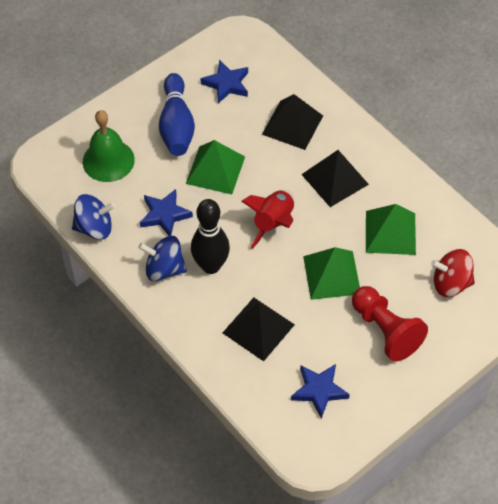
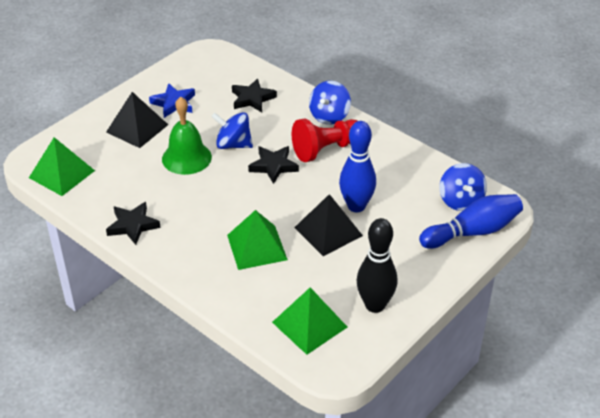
black pyramid: [223,297,295,361] [262,94,323,150] [301,150,369,207] = 3 -> [106,92,168,148] [294,194,363,256] = 2
black star: none = 0 -> [106,202,161,245] [232,78,277,112] [248,146,299,184] = 3
blue bowling pin: [159,73,195,156] = 1 -> [339,121,376,212] [419,194,523,249] = 2
blue spinning top: [72,194,115,240] [138,236,187,281] = 2 -> [211,112,253,149] [309,81,351,125] [439,163,487,211] = 3
blue star: [140,189,193,236] [200,60,248,103] [291,364,350,419] = 3 -> [149,83,195,118] = 1
red rocket: [241,190,294,249] = 1 -> none = 0
red spinning top: [431,249,475,297] = 1 -> none = 0

